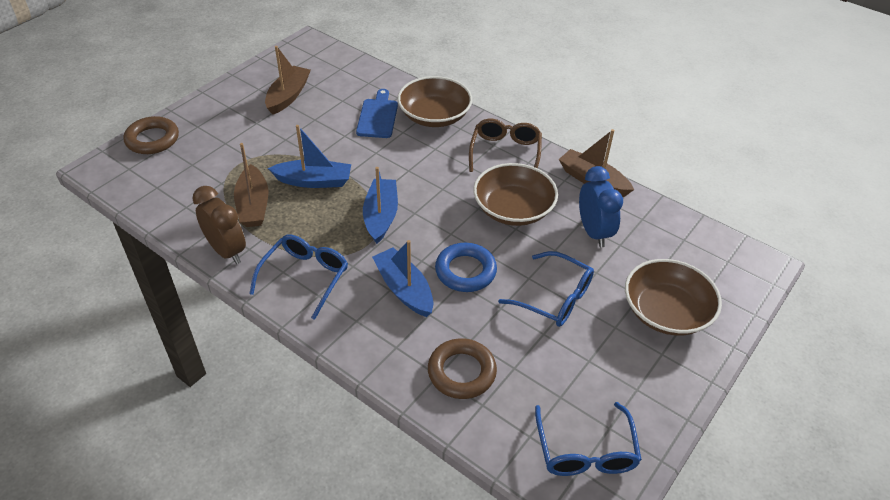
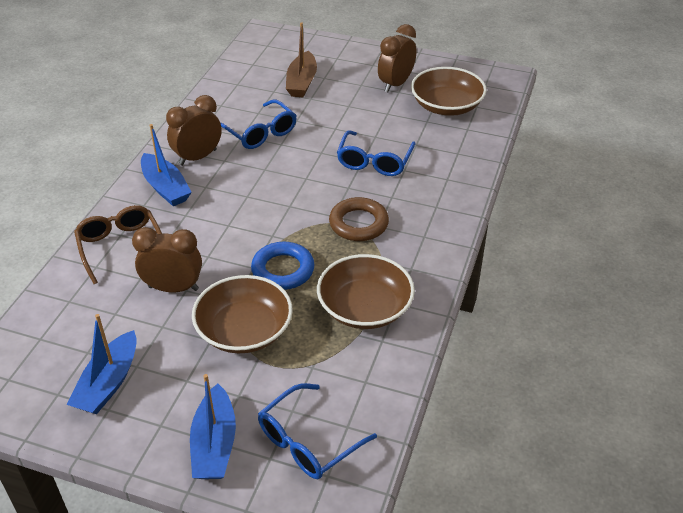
blue clock: [579,166,623,247] = 1 -> none = 0
blue cutting board: [356,89,398,138] = 1 -> none = 0
brown boat: [234,143,268,227] [265,46,311,115] [559,129,634,197] = 3 -> [286,22,317,97] = 1
brown clock: [192,186,246,264] = 1 -> [132,227,202,292] [166,95,222,166] [378,24,416,92] = 3
brown ring: [124,116,179,154] [428,338,497,399] = 2 -> [329,197,389,241] = 1

